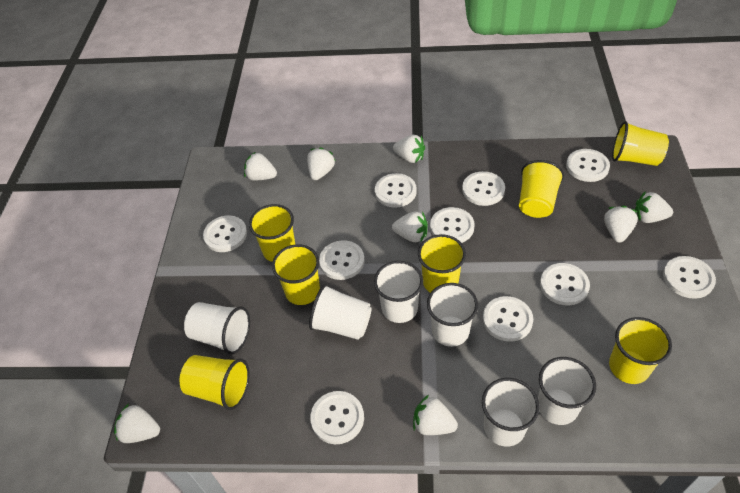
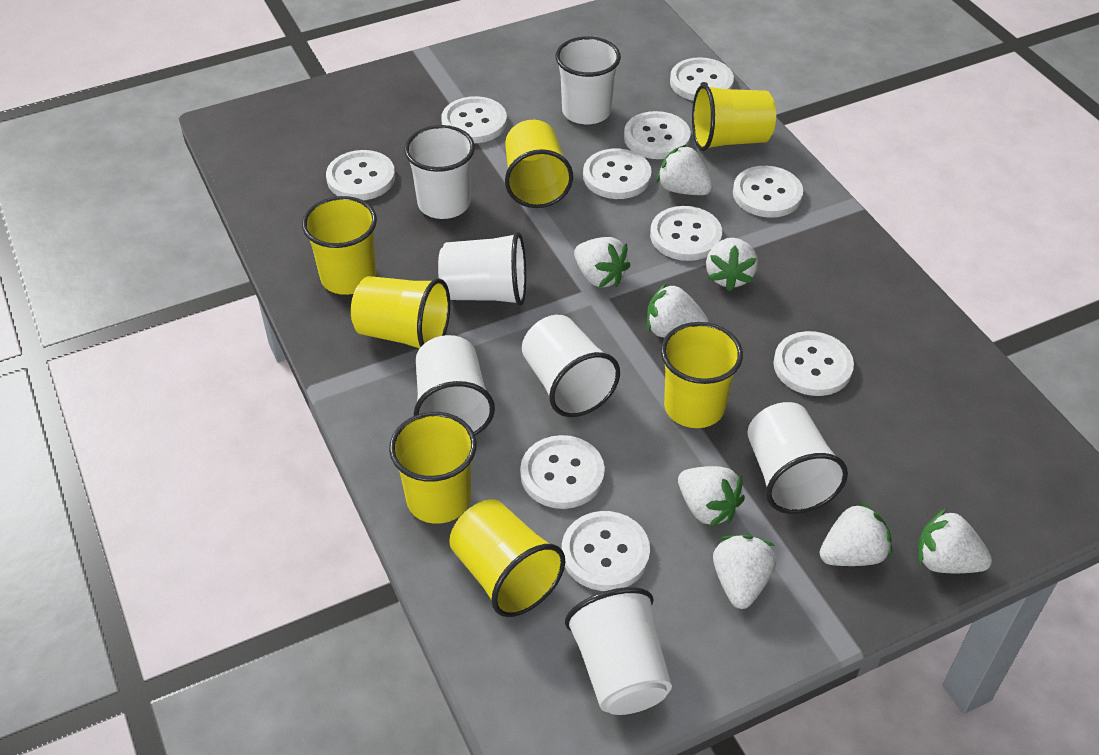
white cup: [184,302,250,355] [309,284,372,340] [374,261,423,323] [427,283,478,347] [482,378,540,447] [538,357,596,425] = 6 -> [405,125,475,219] [414,335,495,435] [438,232,526,306] [522,315,620,417] [556,36,621,124] [565,587,672,715] [747,402,848,514] = 7

